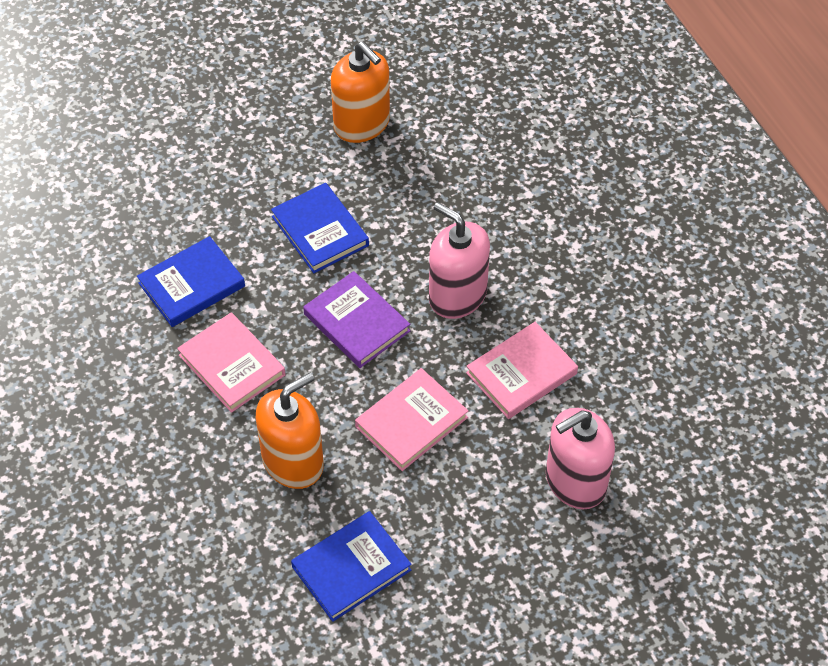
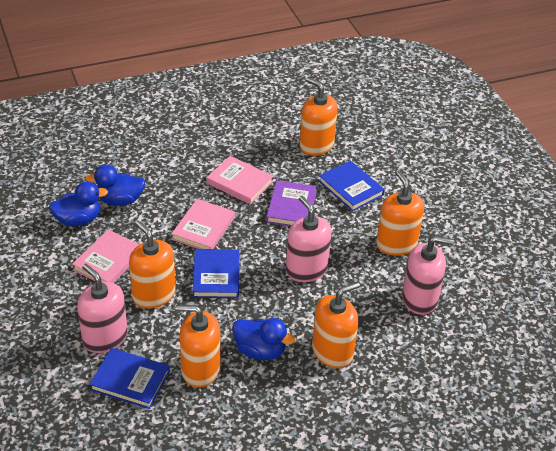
blue duck: none = 0 -> [49,181,108,227] [85,164,145,206] [232,318,295,360] = 3
orange soap dispenser: [256,373,324,489] [331,42,390,143] = 2 -> [129,221,176,309] [175,305,221,388] [300,77,338,156] [312,282,360,368] [376,171,424,256] = 5
pink soap dispenser: [429,202,490,319] [546,408,615,509] = 2 -> [77,264,128,353] [286,196,332,282] [402,236,454,315] = 3

